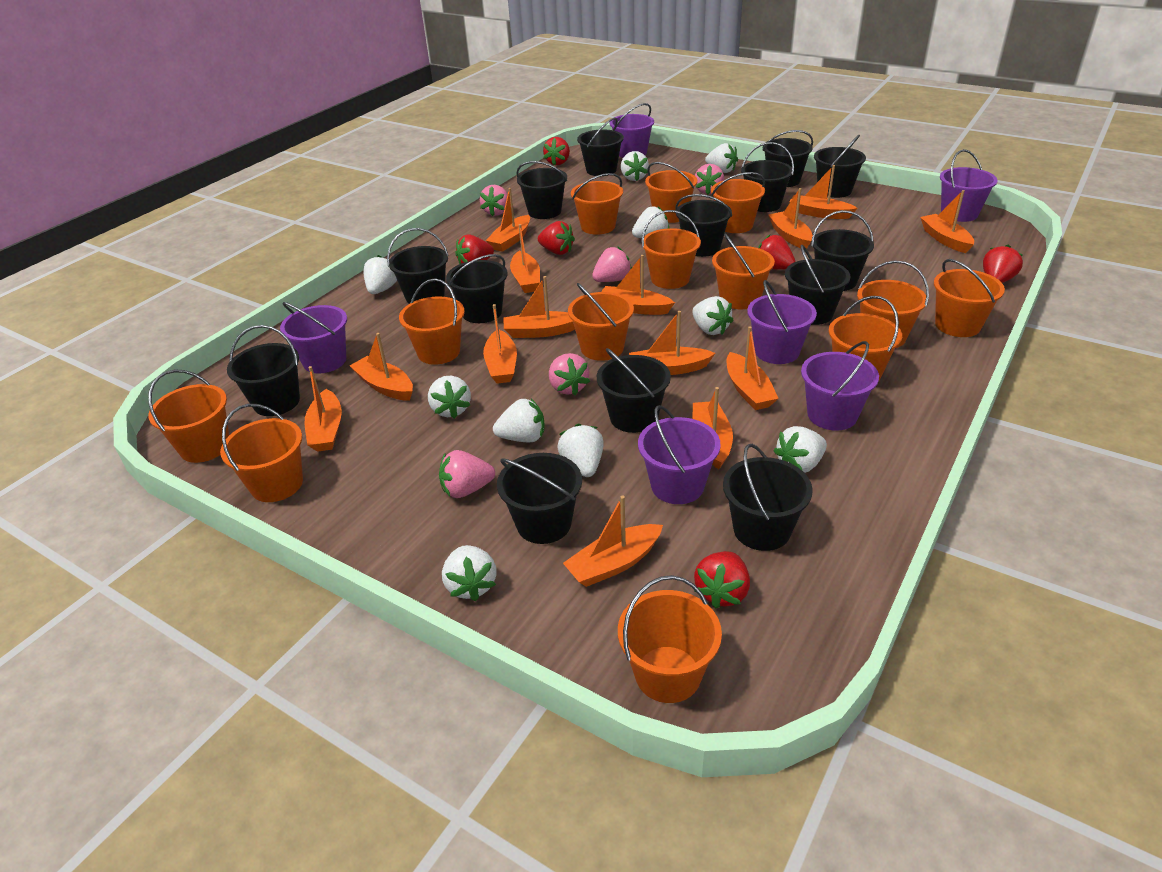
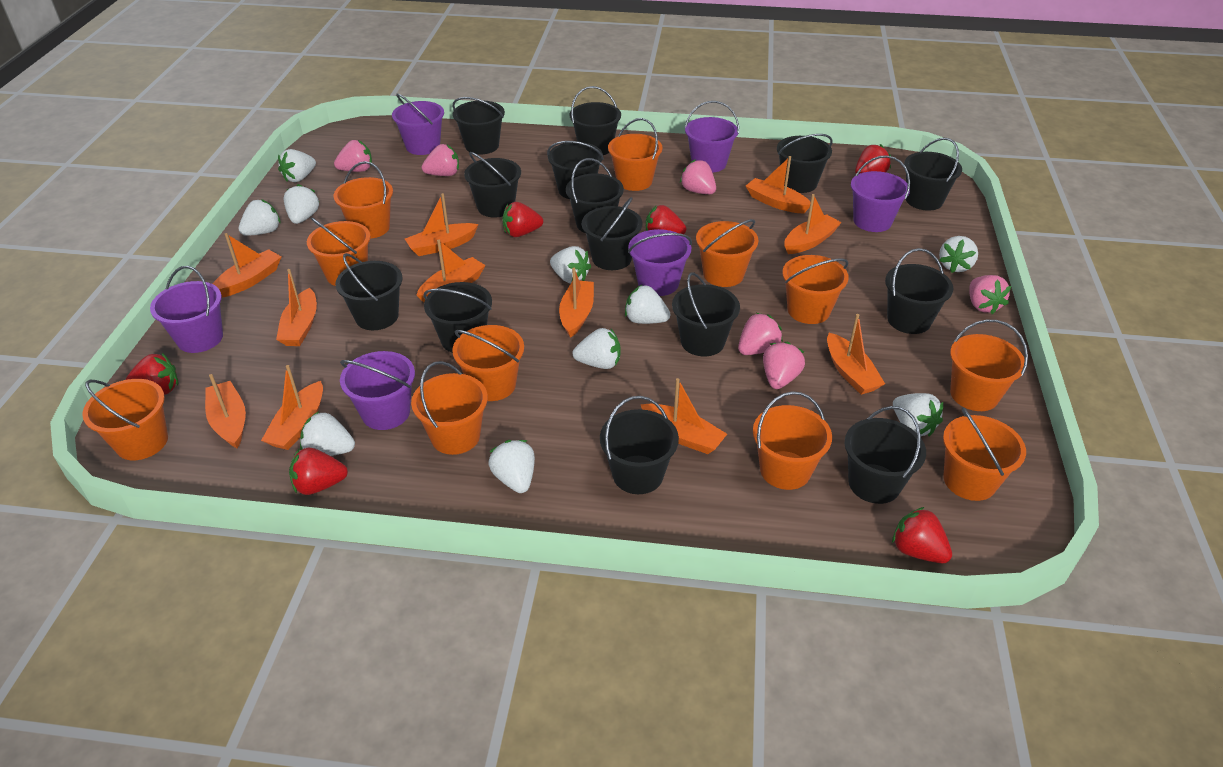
orange boat: [304,366,342,452] [350,333,413,401] [483,304,517,384] [486,188,530,252] [503,276,575,338] [510,224,540,293] [563,496,663,587] [601,255,675,315] [629,311,715,375] [692,387,733,469] [726,326,779,410] [768,188,813,249] [789,165,858,219] [920,190,974,253] = 14 -> [205,374,246,449] [213,233,282,297] [261,365,323,450] [276,269,317,346] [405,193,479,256] [416,240,486,302] [559,268,594,338] [640,378,727,454] [746,156,810,213] [784,194,842,254] [827,314,885,395] = 11
orange bucket: [148,369,229,463] [220,404,303,502] [399,278,465,365] [568,283,634,361] [571,173,623,235] [618,575,722,703] [641,210,701,289] [645,162,697,223] [711,172,765,233] [712,234,775,309] [829,296,902,380] [857,261,929,348] [934,259,1005,337] = 13 -> [82,379,168,460] [307,217,371,286] [334,161,393,239] [411,361,488,455] [452,325,524,401] [608,118,662,191] [696,219,759,287] [753,391,832,490] [782,255,849,324] [943,407,1026,501] [950,320,1028,411] = 11
pink strawberry: [439,450,495,498] [480,185,508,216] [549,353,590,395] [592,246,632,282] [695,164,724,195] = 5 -> [334,140,372,172] [421,144,459,176] [680,160,716,194] [738,313,783,355] [763,342,805,389] [969,275,1011,314] = 6

